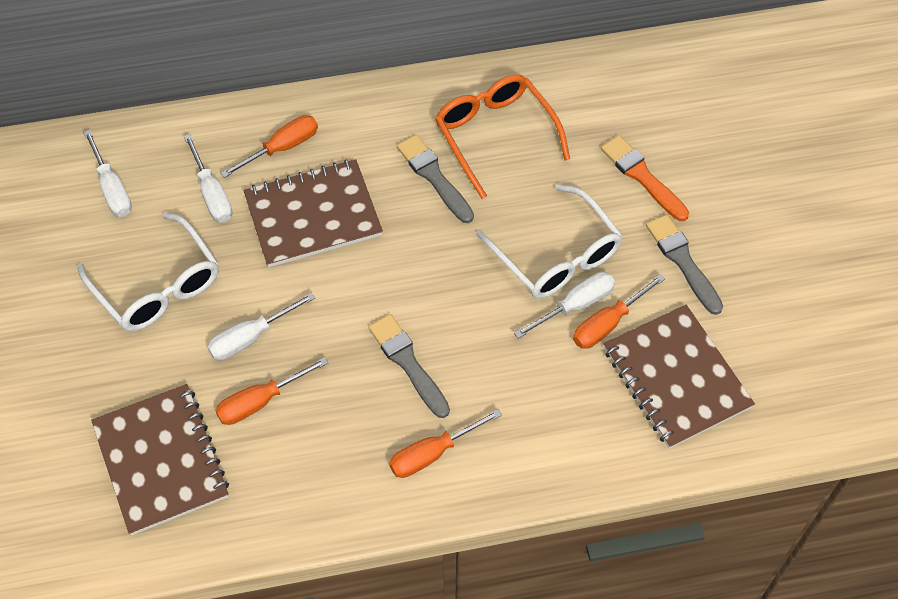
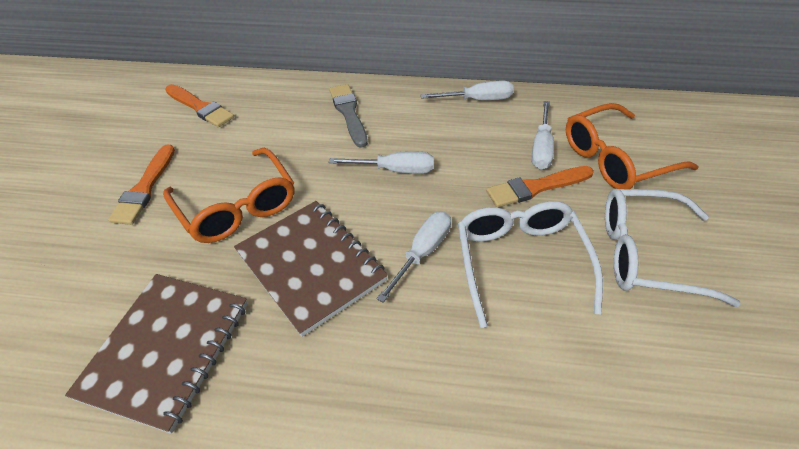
brown notebook: [91,384,229,535] [244,159,383,267] [604,305,755,449] = 3 -> [65,274,247,434] [234,201,388,337] = 2
grey brush: [368,314,450,418] [397,134,474,223] [646,214,723,315] = 3 -> [329,84,368,147] = 1
orange brush: [601,135,689,221] = 1 -> [108,145,175,225] [165,84,234,127] [486,166,594,207] = 3
orange glasses: [435,74,570,199] = 1 -> [163,148,294,243] [566,103,699,189] = 2
orange screwdriver: [215,357,328,425] [221,115,318,178] [389,409,502,478] [573,274,666,349] = 4 -> none = 0

